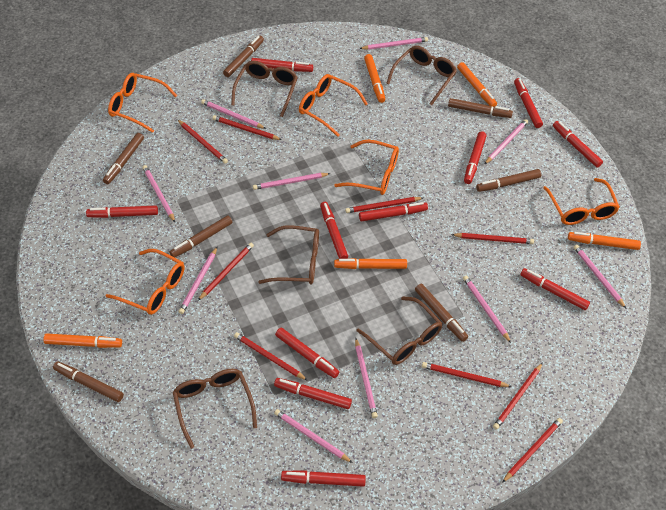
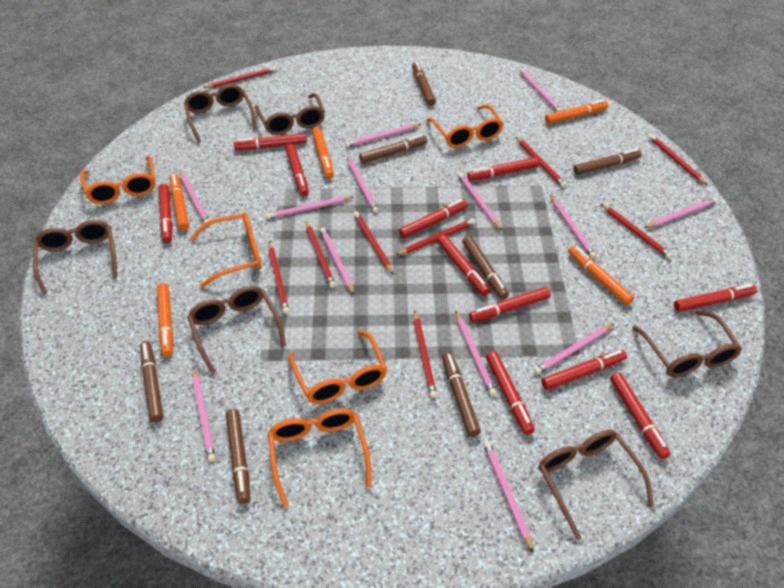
brown glasses: [173,369,257,449] [231,61,298,117] [258,225,319,284] [356,296,442,365] [386,46,457,105] = 5 -> [33,220,117,294] [184,84,257,143] [188,286,286,374] [255,93,325,135] [538,430,654,540] [632,310,742,377] = 6
pink pencil: [142,165,175,222] [179,247,217,314] [201,99,266,129] [253,173,331,190] [274,409,353,463] [355,338,378,418] [359,37,428,50] [463,276,511,343] [485,119,528,164] [574,245,626,308] = 10 -> [180,170,209,223] [192,367,215,462] [266,196,353,219] [320,227,354,295] [345,124,421,148] [347,157,378,213] [455,311,496,396] [458,173,502,231] [483,441,534,553] [520,70,562,112] [534,323,614,374] [550,195,596,258] [645,197,718,228] = 13

